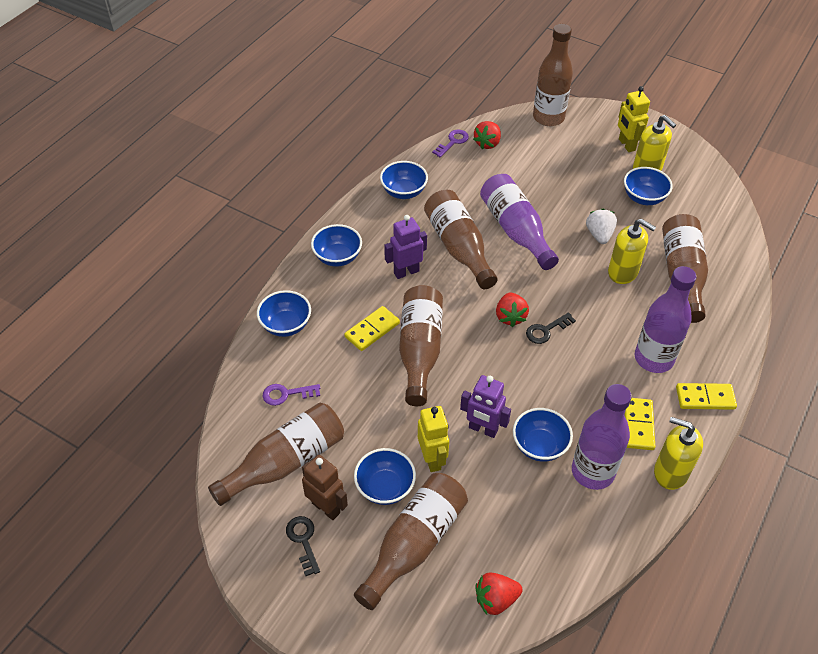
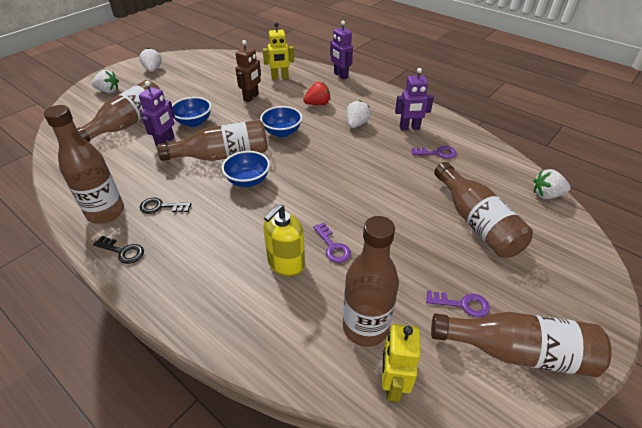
blue bowl: [257,290,311,337] [311,224,362,267] [354,448,416,505] [380,161,428,199] [513,408,573,462] [624,167,673,205] = 6 -> [172,97,211,127] [222,151,270,187] [260,106,302,137] = 3
purple bottle: [480,174,559,270] [572,384,632,490] [635,266,696,373] = 3 -> none = 0
purple key: [263,384,321,406] [432,130,469,157] = 2 -> [313,223,351,263] [412,146,457,159] [426,290,490,318] = 3
purple robot: [384,215,427,279] [460,375,511,438] = 2 -> [139,81,175,146] [330,21,353,80] [395,68,434,130] = 3
red strawberry: [473,121,501,149] [475,573,523,615] [496,293,529,327] = 3 -> [303,82,331,105] = 1
white strawberry: [586,208,617,244] = 1 -> [92,70,119,93] [139,48,162,72] [346,100,371,128] [534,169,570,199] = 4
yellow domino: [344,306,400,351] [624,398,655,450] [676,383,737,410] = 3 -> none = 0
yellow soap dispenser: [608,219,656,284] [633,115,676,171] [654,417,703,490] = 3 -> [263,204,305,276] = 1

